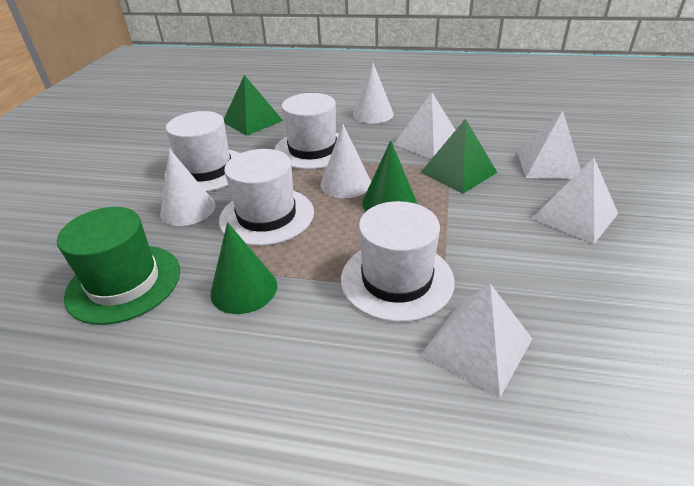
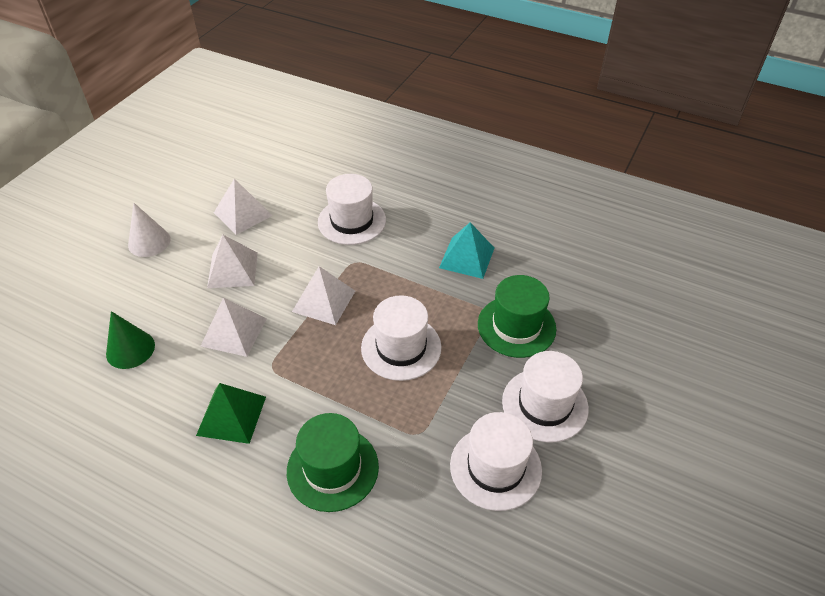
green cone: [210,222,277,314] [362,140,417,211] = 2 -> [106,311,155,369] = 1
green hat: [57,207,180,325] = 1 -> [287,413,379,512] [478,275,556,358] = 2
green pyramid: [224,75,283,136] [420,119,497,194] = 2 -> [196,383,266,444] = 1
turquoise pyramid: none = 0 -> [439,222,494,279] = 1
white cone: [160,149,215,226] [320,125,371,198] [353,63,394,124] = 3 -> [128,203,171,257] = 1

